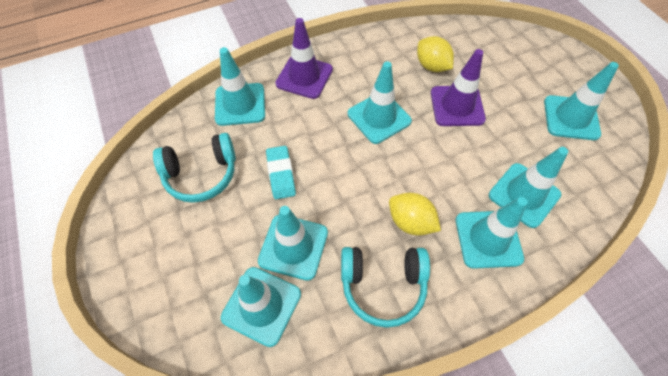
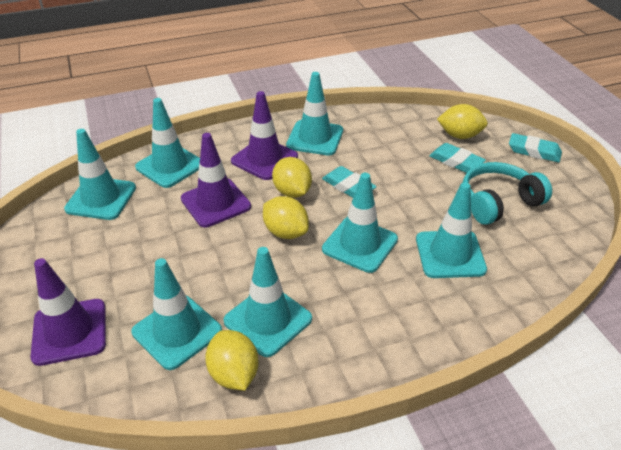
purple traffic cone: [275,18,333,99] [431,49,486,126] = 2 -> [30,258,106,366] [181,133,251,227] [231,91,298,180] = 3
turquoise eraser: [266,146,296,199] = 1 -> [322,166,377,198] [429,143,486,173] [509,133,562,163] = 3
turquoise headphones: [153,133,236,203] [341,247,430,328] = 2 -> [463,162,552,225] = 1
yellow lemon: [389,193,441,236] [417,36,454,72] = 2 -> [205,330,259,391] [263,196,309,239] [272,157,312,198] [437,104,488,139] = 4

